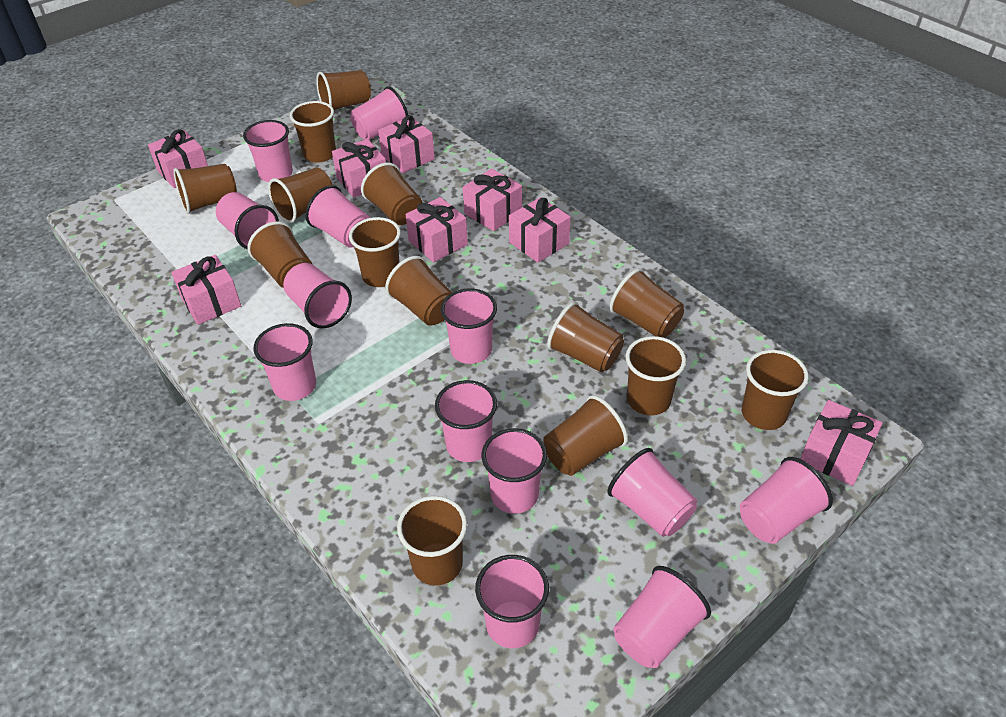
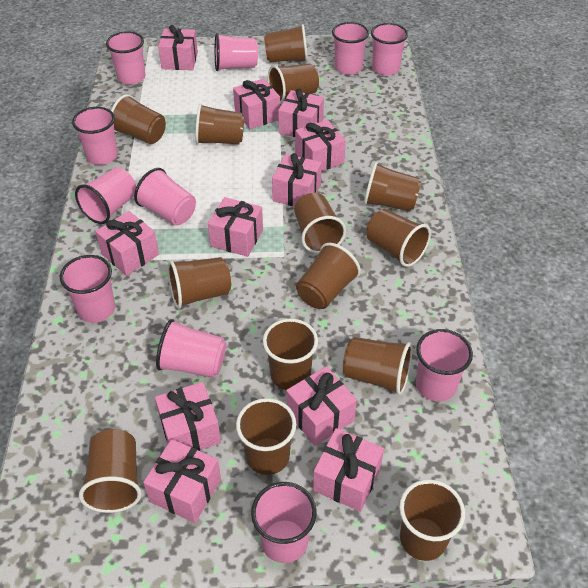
pink cup: [216,192,279,250] [243,120,293,182] [253,323,316,401] [283,263,352,329] [305,185,370,248] [350,86,408,140] [435,380,497,462] [441,288,497,364] [475,555,549,648] [482,428,547,514] [607,448,697,537] [613,566,711,668] [740,457,833,544] = 13 -> [60,255,115,323] [72,107,118,165] [75,167,136,224] [106,31,146,85] [134,168,196,225] [156,319,226,378] [215,33,258,71] [251,482,317,563] [332,22,369,75] [371,23,408,76] [416,329,473,402] = 11
pink gift: [148,129,208,188] [171,255,241,325] [332,139,386,198] [378,115,435,173] [405,197,468,262] [463,169,522,231] [509,197,571,263] [800,400,883,486] = 8 -> [95,211,159,276] [143,439,221,523] [155,382,221,451] [158,25,198,70] [208,197,263,257] [233,78,280,129] [272,153,322,207] [278,89,324,137] [286,366,357,446] [295,120,346,171] [313,428,384,512] = 11

